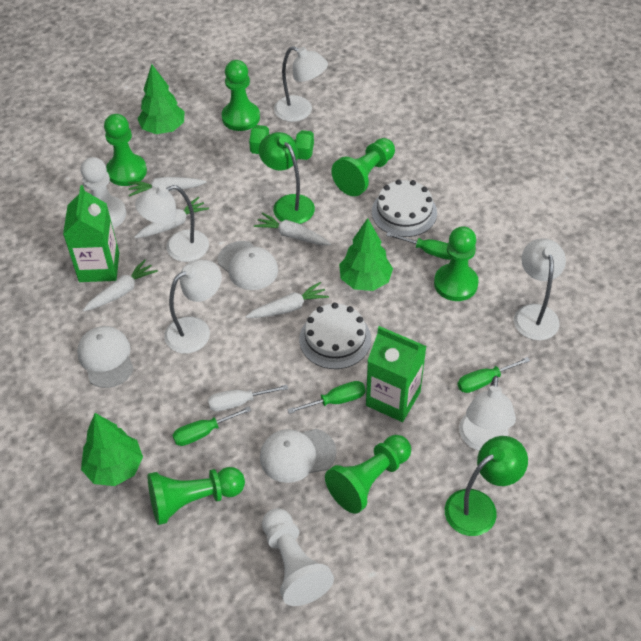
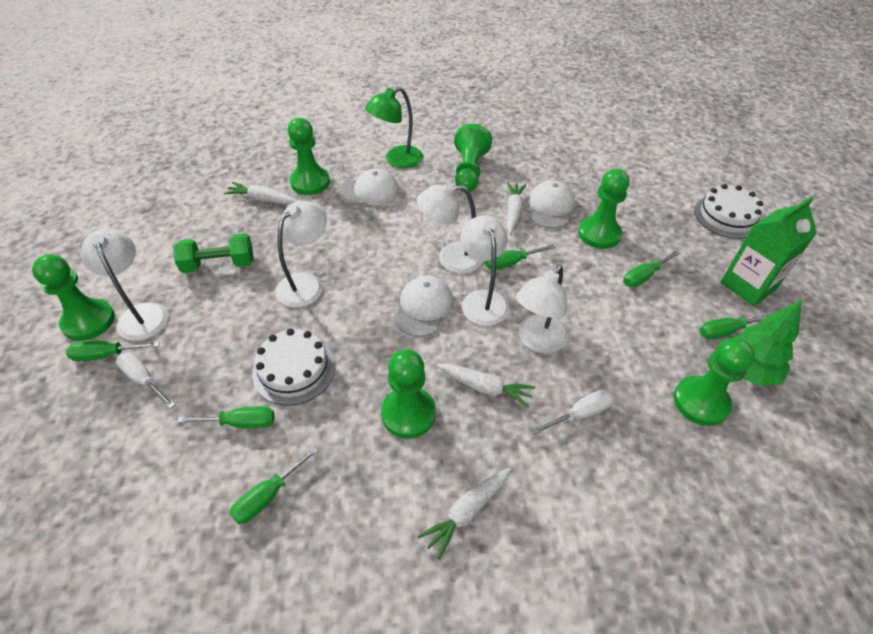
green carton: [63,185,119,282] [366,326,427,422] = 2 -> [720,197,817,306] = 1
green lamp: [259,132,315,224] [445,436,528,536] = 2 -> [365,87,423,169] = 1
green screwdriver: [172,407,251,446] [287,381,365,414] [386,232,451,260] [457,357,530,393] = 4 -> [66,341,160,361] [177,406,274,428] [229,447,319,524] [485,244,555,270] [623,251,681,287] [699,313,773,339] = 6
green tree: [81,413,143,486] [137,64,185,134] [339,218,393,291] = 3 -> [732,300,802,387] = 1
white carrot: [83,260,158,311] [128,177,206,197] [134,197,209,238] [246,282,329,318] [254,212,331,246] = 5 -> [223,182,298,204] [417,468,511,560] [436,363,536,408] [507,182,526,234] = 4
white pawn: [81,157,126,228] [262,508,334,606] = 2 -> none = 0
white screwdriver: [208,385,288,411] = 1 -> [116,352,175,409] [532,390,614,435] = 2

